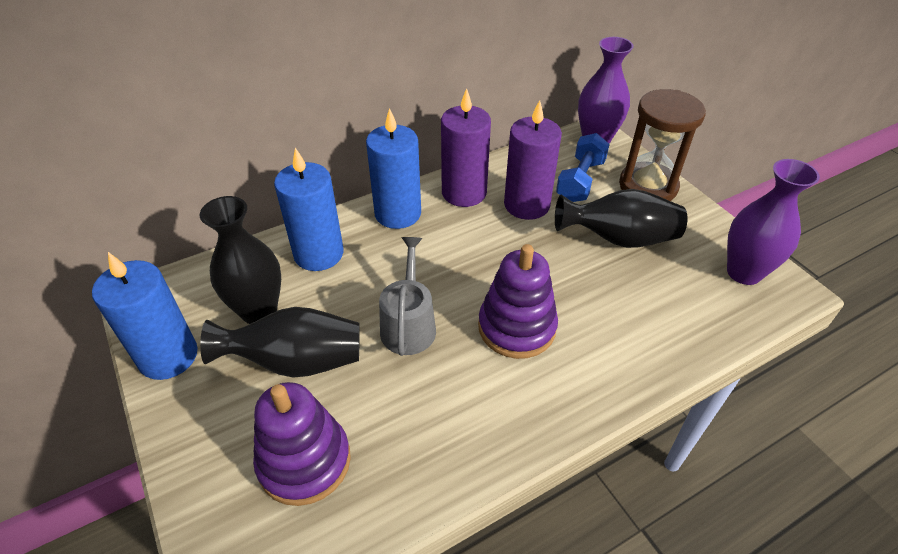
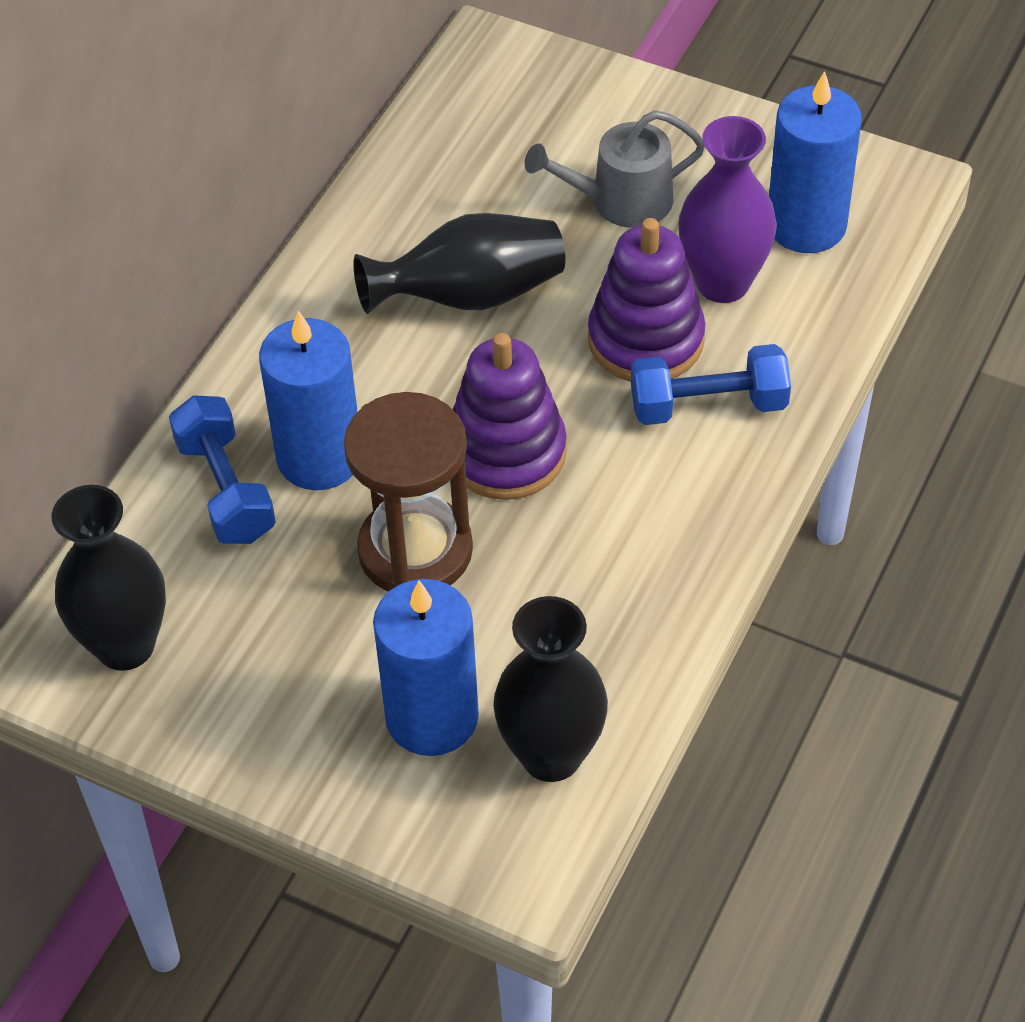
blue dumbbell: [556,133,610,202] = 1 -> [169,395,276,544] [631,344,791,425] = 2
purple candle: [441,88,491,207] [504,100,562,220] = 2 -> none = 0
purple vase: [578,37,634,144] [727,159,820,285] = 2 -> [678,116,777,303] = 1

